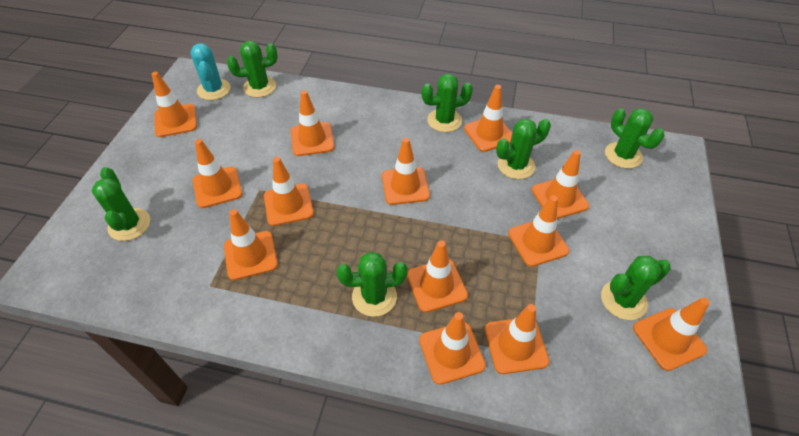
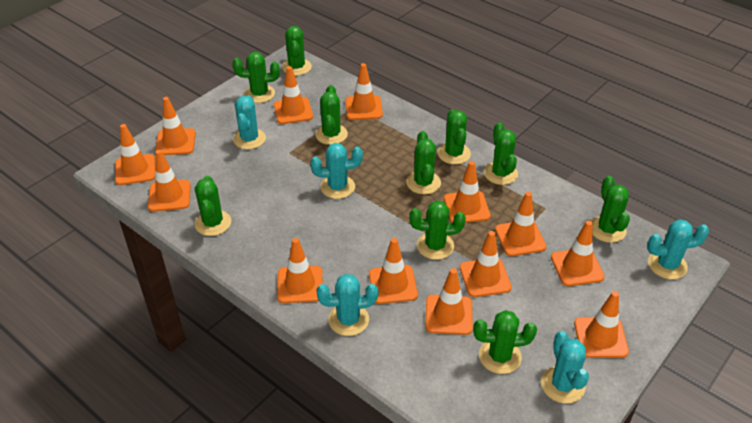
green cactus: [92,167,150,241] [227,41,278,98] [336,252,408,317] [421,74,473,132] [496,119,551,179] [601,256,671,320] [605,108,665,169] = 7 -> [194,176,231,236] [232,52,280,103] [282,26,312,76] [315,85,348,145] [406,131,441,194] [409,201,466,260] [437,109,471,164] [473,310,537,374] [484,122,518,185] [591,176,630,243] = 10
turquoise cactus: [190,43,230,100] = 1 -> [233,95,266,149] [310,143,363,199] [316,274,378,336] [541,331,589,404] [647,219,709,279] = 5

